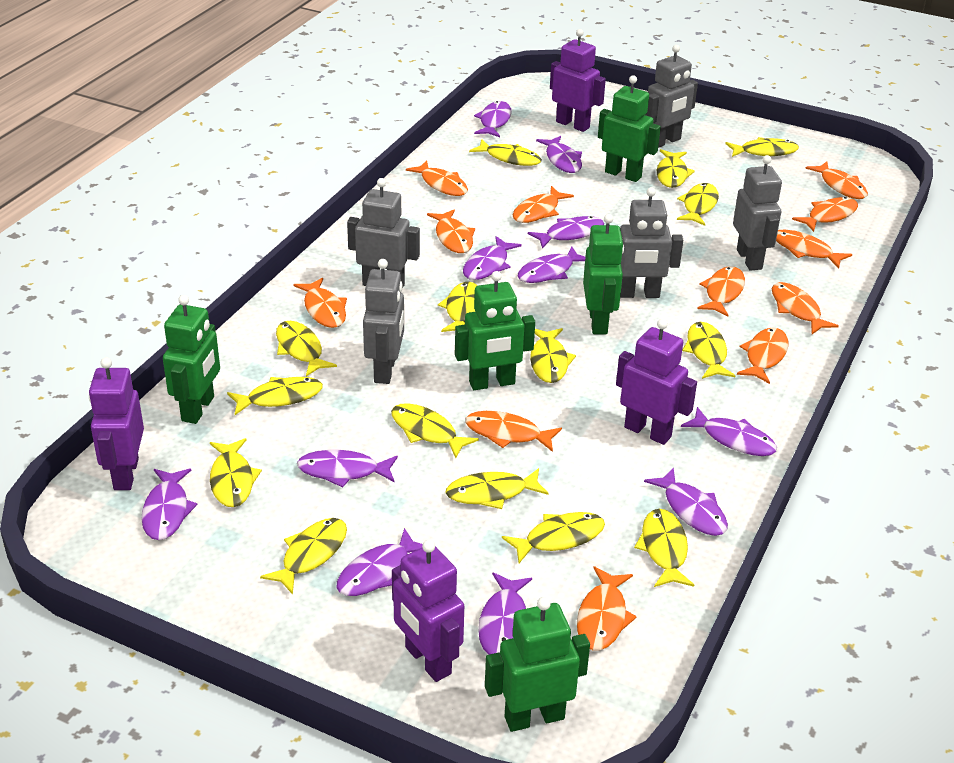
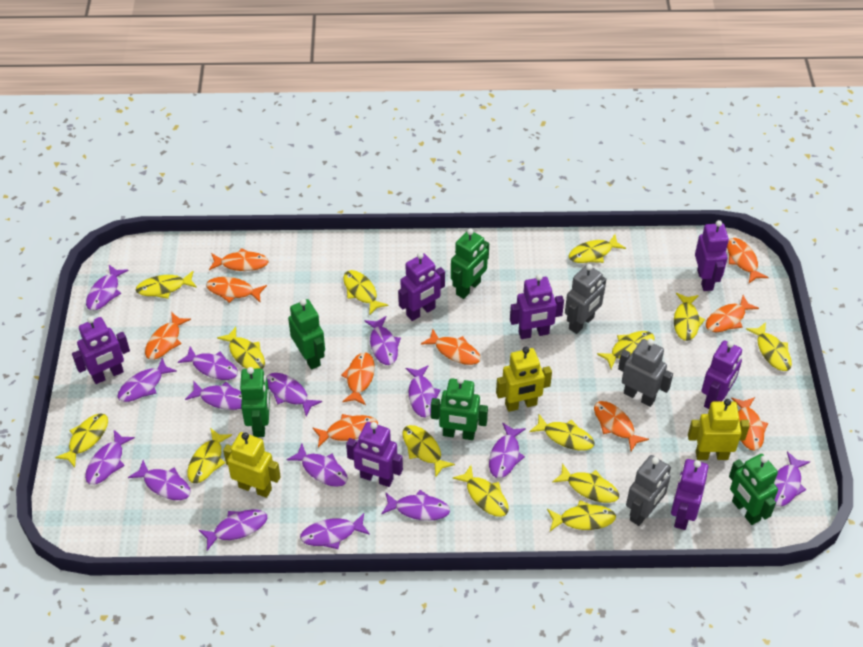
grey robot: [347,178,420,287] [363,259,404,384] [620,187,683,298] [645,45,698,148] [733,155,782,271] = 5 -> [565,264,606,334] [618,339,673,407] [626,455,671,526] = 3
orange fish: [293,278,347,328] [406,160,468,196] [427,209,475,253] [465,411,562,452] [513,186,574,223] [577,566,637,650] [697,266,745,317] [737,328,788,384] [772,282,839,334] [776,230,852,268] [792,197,858,232] [805,161,868,199] = 12 -> [145,312,191,360] [206,277,267,303] [209,248,269,271] [313,414,378,447] [341,352,375,405] [421,329,481,365] [594,401,649,451] [706,295,759,332] [727,238,769,283] [731,397,768,451] = 10
purple fish: [141,468,198,540] [297,450,398,487] [337,528,423,596] [463,236,522,280] [474,101,512,137] [478,572,532,655] [517,246,585,283] [528,216,604,248] [536,136,582,173] [644,467,728,536] [681,407,777,456] = 11 -> [85,430,135,485] [86,265,129,310] [117,358,177,402] [128,460,191,500] [178,346,238,380] [185,382,242,410] [199,509,267,551] [266,373,322,416] [286,444,348,487] [300,513,370,549] [364,316,401,365] [381,490,450,521] [406,365,440,418] [489,423,526,478] [774,452,810,507] = 15
purple robot: [89,357,144,490] [392,540,464,682] [550,29,606,132] [616,319,697,445] = 4 -> [72,316,130,384] [346,422,403,487] [398,252,445,321] [510,274,564,339] [671,459,708,530] [695,220,729,291] [701,340,742,409] = 7
yellow fish: [210,438,262,507] [227,377,323,415] [260,518,347,595] [276,321,337,377] [391,403,479,458] [438,282,478,332] [446,468,549,509] [469,139,542,166] [502,512,605,563] [530,328,576,383] [634,509,694,587] [657,149,695,188] [677,183,719,226] [682,322,735,379] [725,137,799,157] = 15 -> [55,413,108,468] [136,271,197,299] [187,428,232,483] [217,327,265,369] [343,270,388,315] [402,425,455,477] [452,465,509,517] [529,414,595,450] [547,500,616,531] [552,463,619,503] [569,234,626,263] [597,331,655,369] [674,293,705,341] [746,322,792,371] = 14
yellow robot: none = 0 -> [223,432,281,498] [496,347,552,412] [688,399,750,460] = 3

